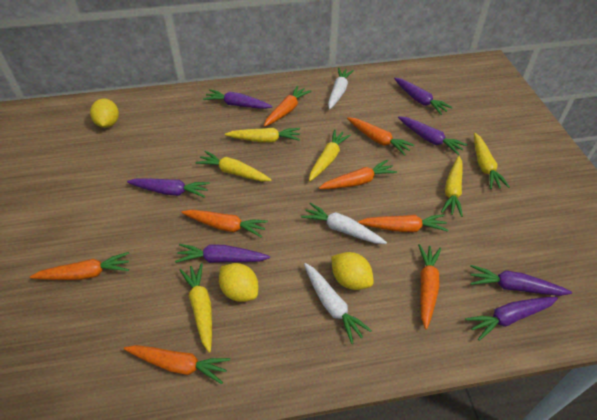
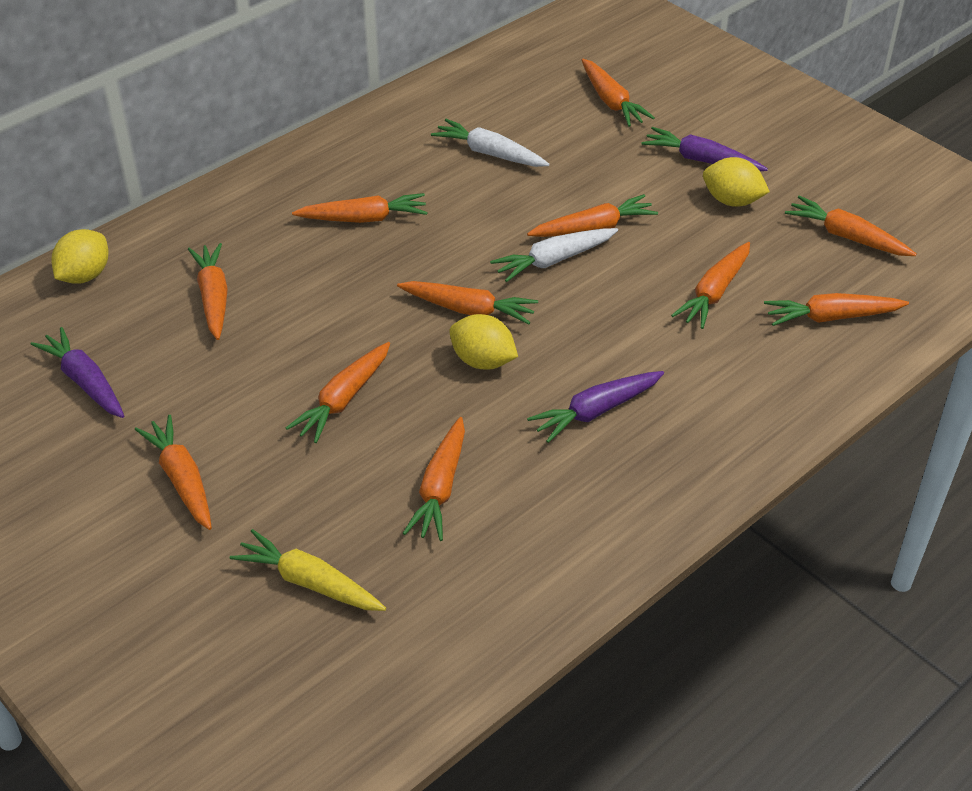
orange carrot: [30,252,129,280] [124,345,230,384] [181,210,268,238] [264,85,311,127] [319,160,397,189] [347,117,415,156] [358,214,449,232] [418,244,441,329] = 8 -> [135,415,212,530] [188,243,228,340] [286,342,390,443] [292,193,427,223] [397,281,538,324] [403,417,465,541] [527,194,658,237] [582,59,655,127] [671,242,750,329] [764,293,909,326] [785,196,917,256] = 11
purple carrot: [127,178,210,198] [175,244,270,263] [203,89,272,109] [394,78,452,115] [398,116,468,155] [465,297,558,341] [470,265,572,296] = 7 -> [30,327,124,418] [527,371,664,443] [642,127,768,171] = 3
white carrot: [301,203,387,244] [304,263,372,344] [328,68,354,109] = 3 -> [431,119,549,167] [490,228,618,282] = 2
yellow carrot: [179,263,212,353] [196,151,272,181] [225,128,300,142] [309,129,351,181] [441,156,463,217] [474,133,510,189] = 6 -> [230,529,386,611] = 1

